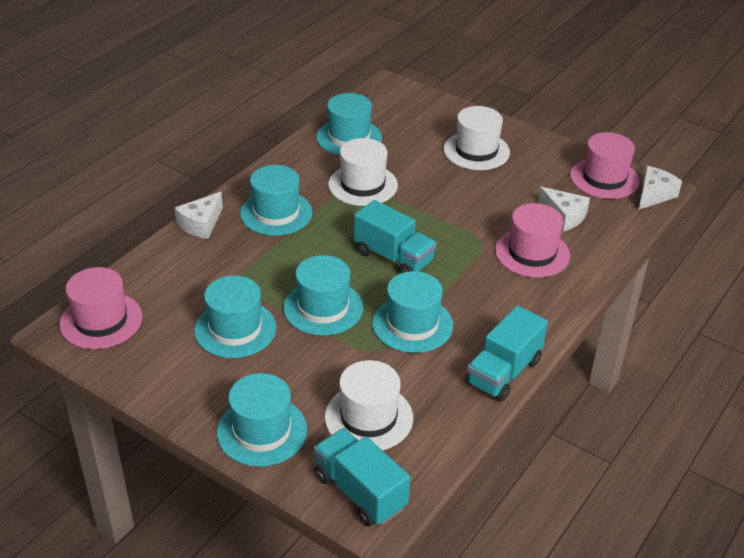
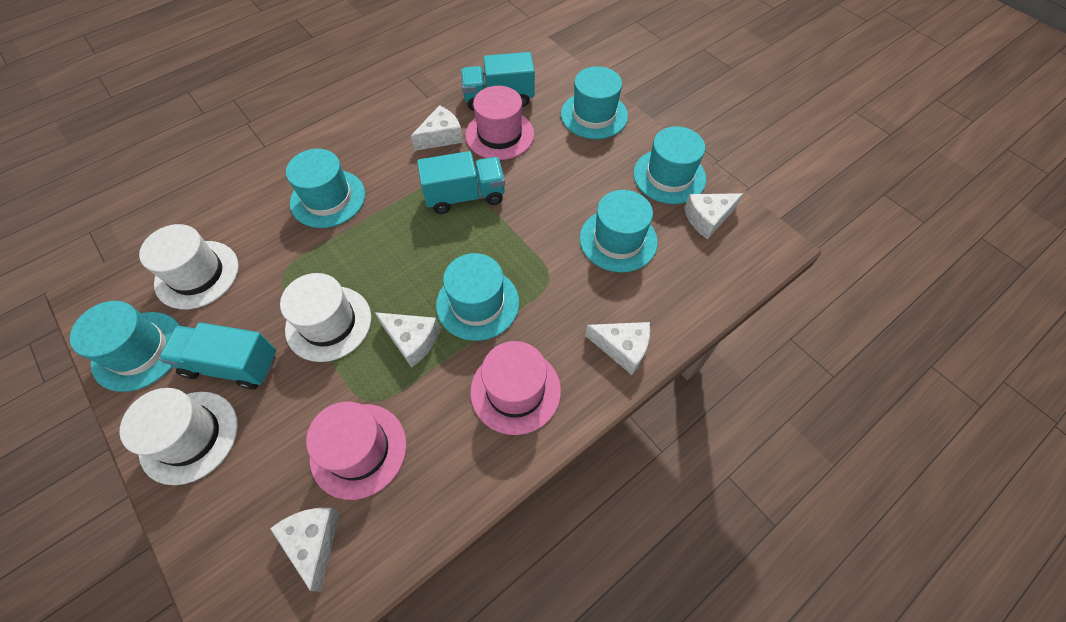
white cheese: [174,192,223,239] [538,187,590,232] [639,166,682,209] = 3 -> [270,508,340,592] [375,312,439,368] [411,105,463,151] [585,322,650,375] [684,193,744,239] = 5

